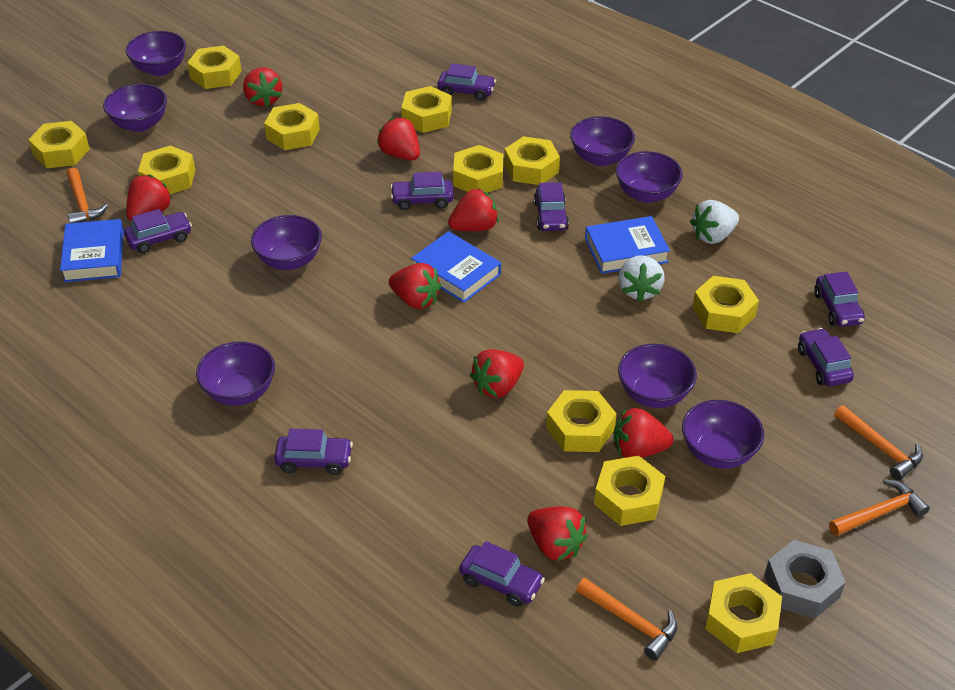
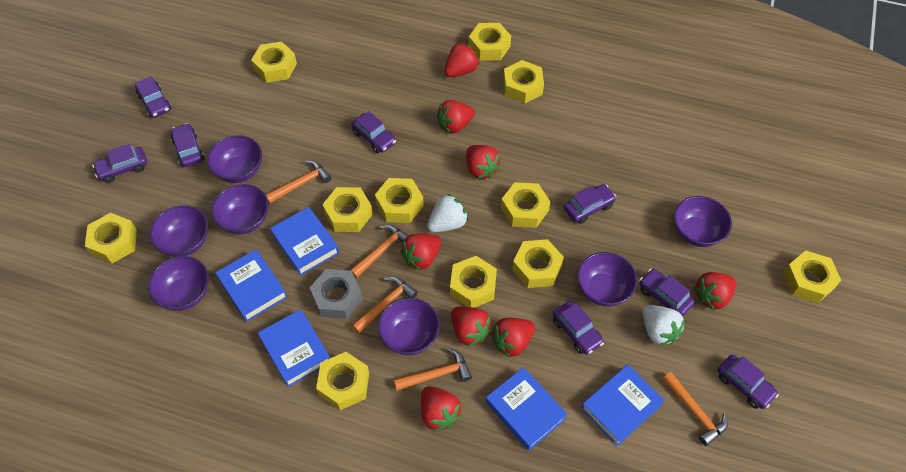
blue book: [60,219,124,282] [411,231,501,303] [585,216,670,274] = 3 -> [215,249,287,322] [258,309,330,387] [270,207,340,276] [486,367,568,451] [581,365,665,446] = 5
orange hammer: [66,168,109,223] [576,578,678,661] [829,479,930,536] [834,405,923,480] = 4 -> [265,161,332,204] [350,225,409,278] [352,277,418,333] [394,348,472,391] [662,372,728,446] = 5
purple bowl: [103,84,167,132] [125,31,186,76] [196,341,275,406] [251,215,322,270] [570,116,635,166] [616,151,683,203] [618,344,697,408] [682,400,764,469] = 8 -> [148,256,209,311] [149,205,208,257] [207,135,262,183] [211,184,269,234] [378,298,440,355] [577,252,638,307] [674,196,732,247] = 7

